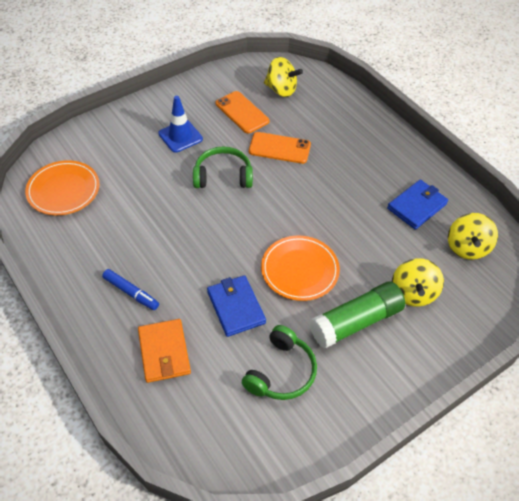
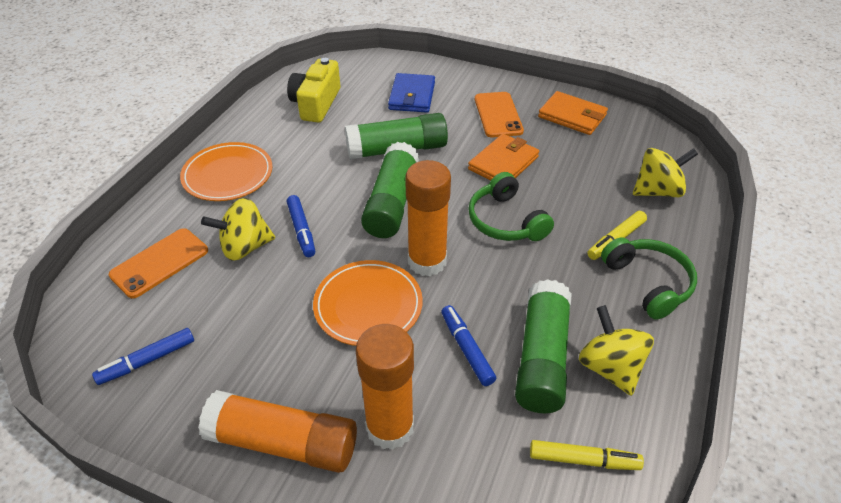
blue marker: [102,269,159,310] = 1 -> [92,328,194,385] [287,195,315,257] [441,305,496,386] = 3
blue traffic cone: [158,96,203,153] = 1 -> none = 0
blue wallet: [207,275,266,337] [387,180,448,230] = 2 -> [388,73,435,113] = 1
green glue stick: [309,281,405,348] = 1 -> [345,113,448,159] [361,142,419,238] [515,279,572,413] = 3
orange glue stick: none = 0 -> [198,390,357,473] [356,324,414,450] [405,160,451,276] = 3
orange wallet: [138,319,191,383] = 1 -> [468,134,539,180] [538,91,608,135] = 2
yellow camera: none = 0 -> [287,58,340,123] = 1
yellow marker: none = 0 -> [530,440,644,470] [587,211,647,260] = 2

